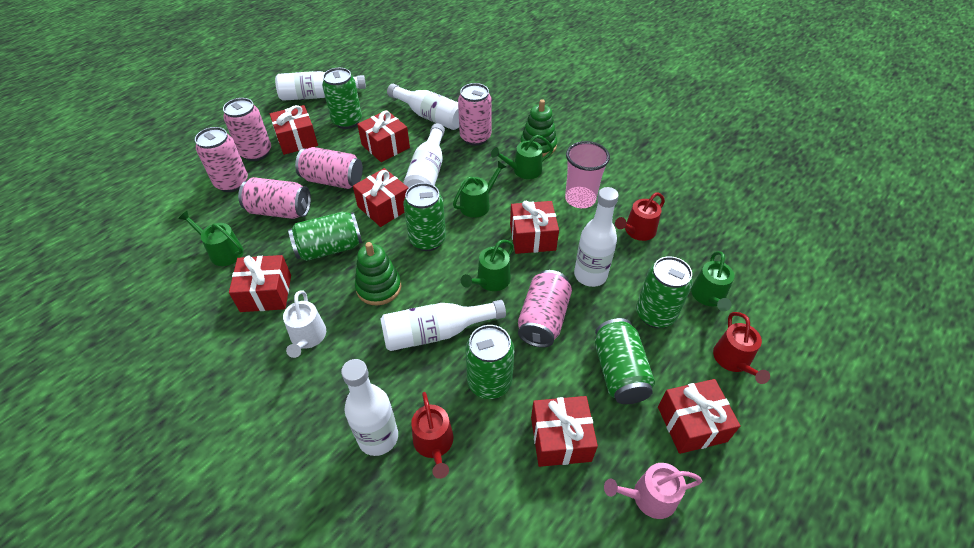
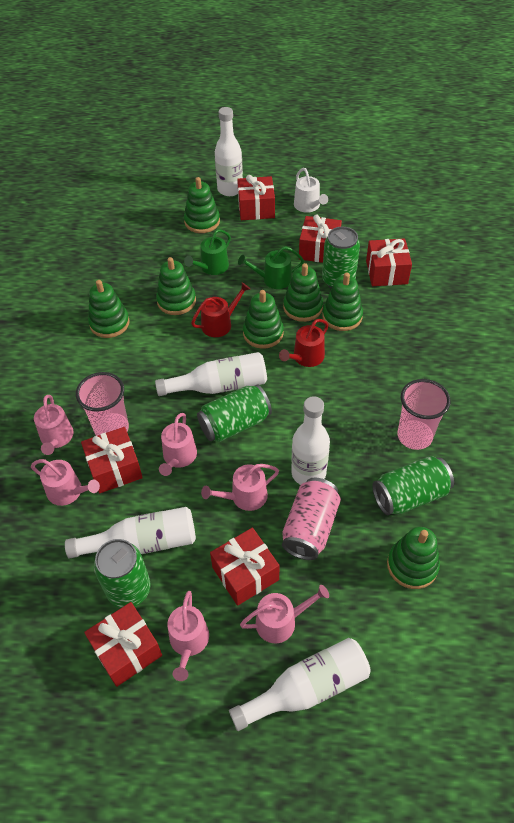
green can: [288,212,362,261] [322,68,362,129] [403,183,446,251] [465,325,514,399] [595,318,655,404] [636,256,693,328] = 6 -> [94,539,150,608] [197,384,272,442] [322,227,360,288] [372,456,454,516] = 4
green stacking toy: [355,242,401,306] [520,99,557,157] = 2 -> [88,280,130,338] [156,257,196,315] [184,177,220,233] [243,290,284,349] [283,263,323,322] [322,273,363,331] [387,527,440,589] = 7
green watering can: [178,211,244,266] [453,161,506,218] [461,239,514,291] [491,135,554,179] [691,251,735,311] = 5 -> [184,229,231,275] [238,246,304,289] = 2
pink can: [195,127,248,192] [223,98,271,161] [238,177,311,219] [295,147,363,189] [458,83,492,146] [518,270,572,348] = 6 -> [282,478,341,560] = 1
pink cup: [565,141,610,208] = 1 -> [76,372,129,436] [398,379,451,450] = 2
pink watering can: [604,463,702,519] = 1 -> [31,459,100,506] [34,395,74,455] [159,413,197,476] [167,591,209,681] [201,464,279,511] [240,585,329,643] = 6
red gift: [229,255,291,312] [270,105,318,155] [353,168,408,227] [357,110,410,162] [510,201,559,254] [531,396,598,467] [658,379,741,454] = 7 -> [81,427,143,494] [84,602,162,687] [210,528,279,606] [237,175,275,220] [299,215,342,263] [366,238,412,286] = 6
red watering can: [411,392,454,479] [615,192,665,241] [713,312,770,384] = 3 -> [191,282,250,337] [279,319,328,367] = 2
white bottle: [275,71,366,101] [341,359,398,456] [380,300,506,351] [387,84,459,130] [403,123,445,188] [574,187,619,287] = 6 -> [65,507,196,559] [155,352,267,396] [215,107,243,196] [229,638,371,731] [291,396,330,485] = 5

